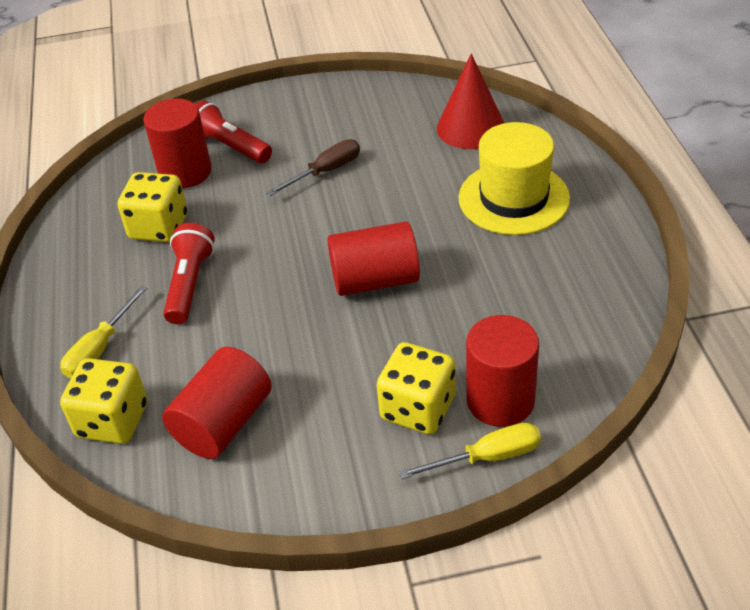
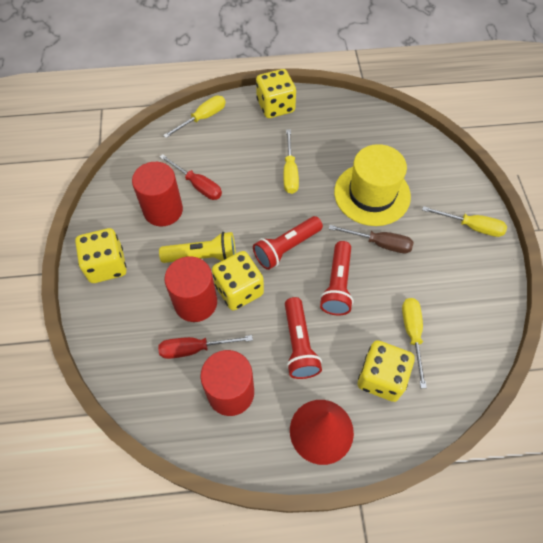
red cylinder: [144,98,211,188] [162,347,272,459] [327,222,420,296] [466,315,539,427] = 4 -> [132,162,183,226] [164,256,217,322] [200,350,254,416] = 3
red flashlight: [163,223,215,324] [195,100,272,164] = 2 -> [253,216,323,270] [285,297,322,379] [320,241,354,316] = 3
red screwdriver: none = 0 -> [158,335,253,359] [160,154,222,200] = 2
yellow dice: [60,358,147,444] [118,172,187,242] [377,342,456,434] = 3 -> [75,228,127,283] [212,251,264,310] [256,69,296,118] [358,340,415,402] = 4
yellow flashlight: none = 0 -> [159,232,236,263] = 1
yellow screwdriver: [60,285,147,378] [399,423,541,479] = 2 -> [163,96,226,138] [284,130,299,194] [402,298,427,388] [422,206,507,237] = 4

